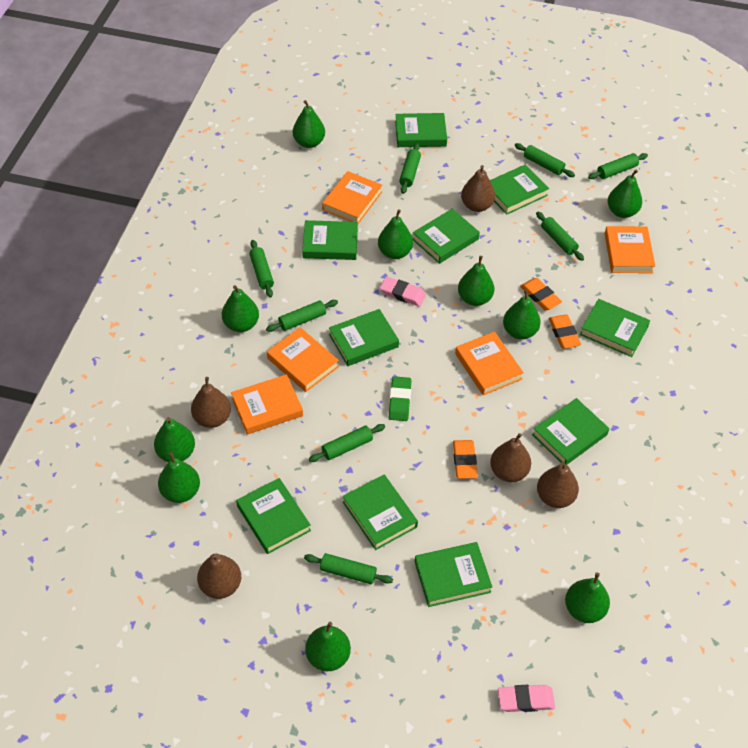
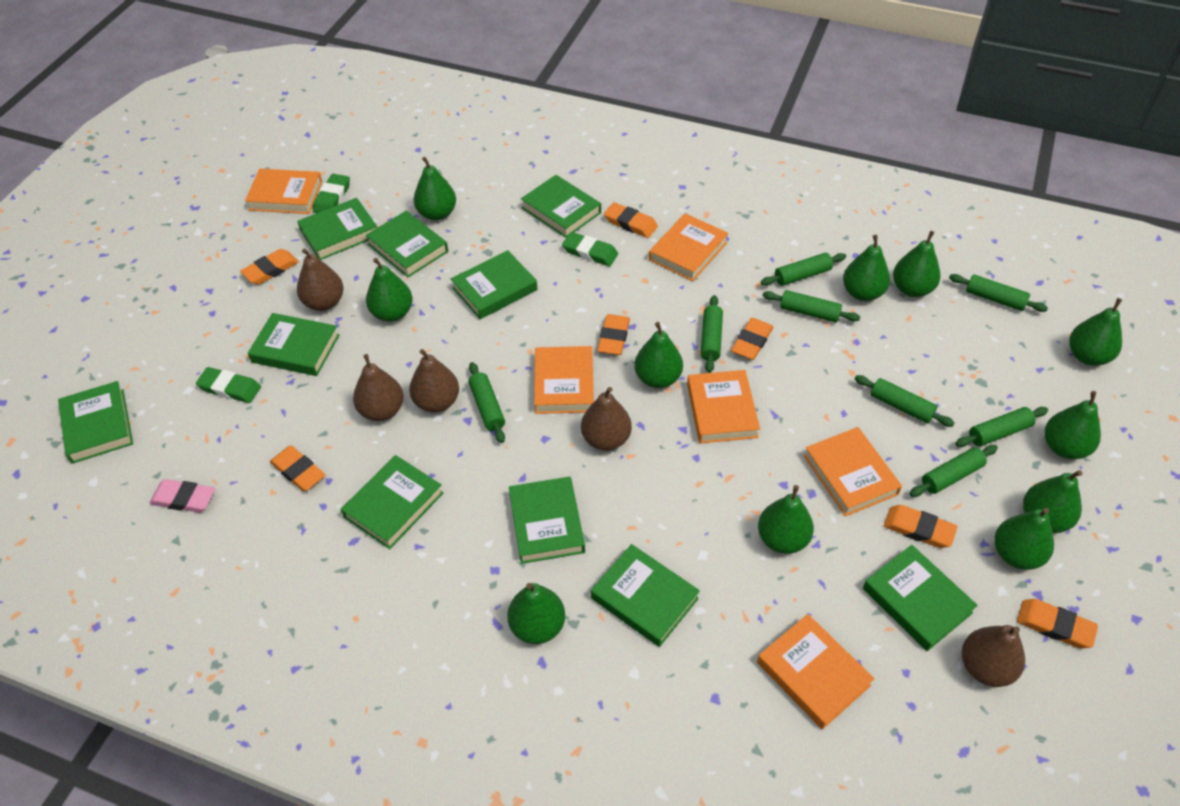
green eraser: [389,376,411,421] = 1 -> [196,367,261,403] [313,174,350,213] [562,232,618,266] = 3
green pear: [154,417,195,462] [158,452,200,503] [222,285,259,332] [293,100,325,148] [305,622,351,671] [378,209,413,259] [458,256,494,306] [503,289,541,340] [565,572,610,623] [607,169,642,218] = 10 -> [366,258,413,322] [413,157,456,220] [507,583,565,644] [634,322,683,388] [758,485,814,554] [843,235,890,301] [893,231,941,297] [995,508,1054,570] [1023,470,1083,533] [1045,391,1101,459] [1069,298,1122,366] = 11
orange book: [231,374,303,435] [267,327,339,392] [322,171,382,224] [455,332,524,395] [605,226,655,273] = 5 -> [245,169,322,214] [534,346,594,414] [649,213,729,281] [687,370,760,443] [757,614,875,729] [804,427,902,517] = 6
orange eraser: [453,440,477,479] [520,278,562,310] [549,315,581,349] = 3 -> [240,249,299,285] [270,445,325,491] [597,314,630,355] [604,202,658,238] [731,318,774,360] [884,505,957,548] [1017,599,1098,648] = 7
pink eraser: [380,277,426,307] [498,685,555,712] = 2 -> [149,479,215,513] = 1

